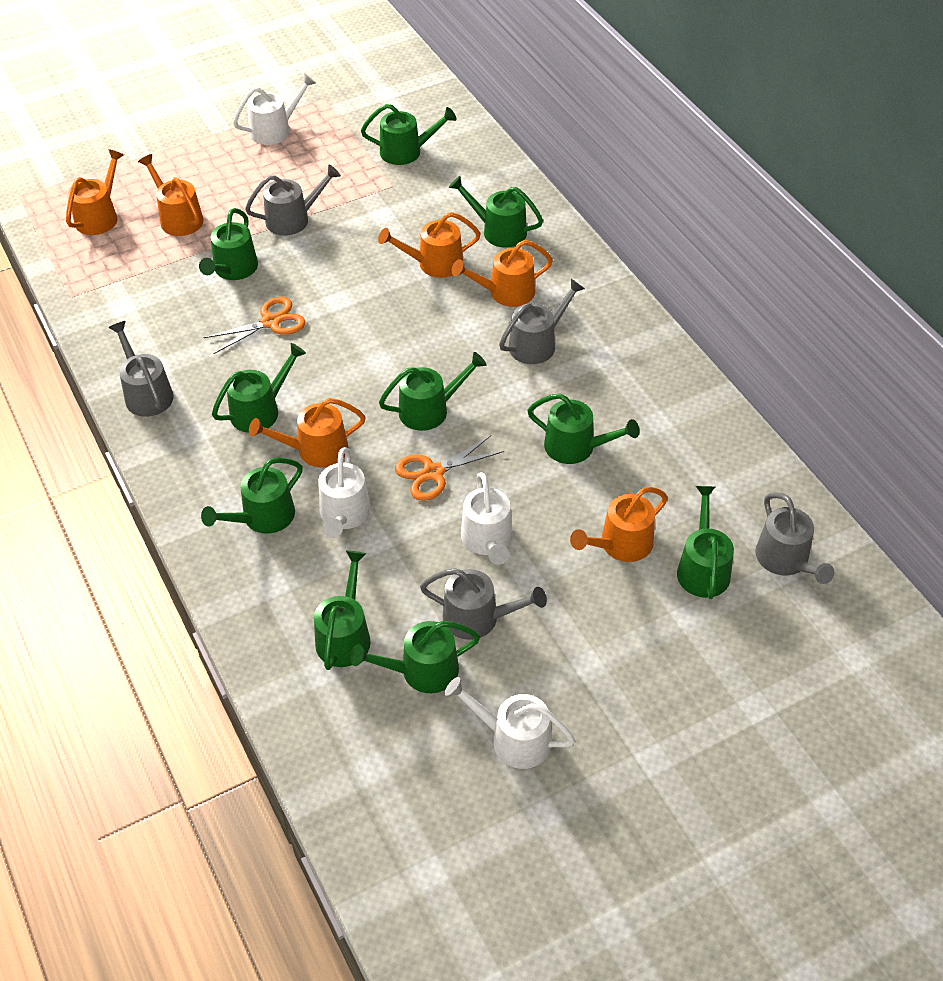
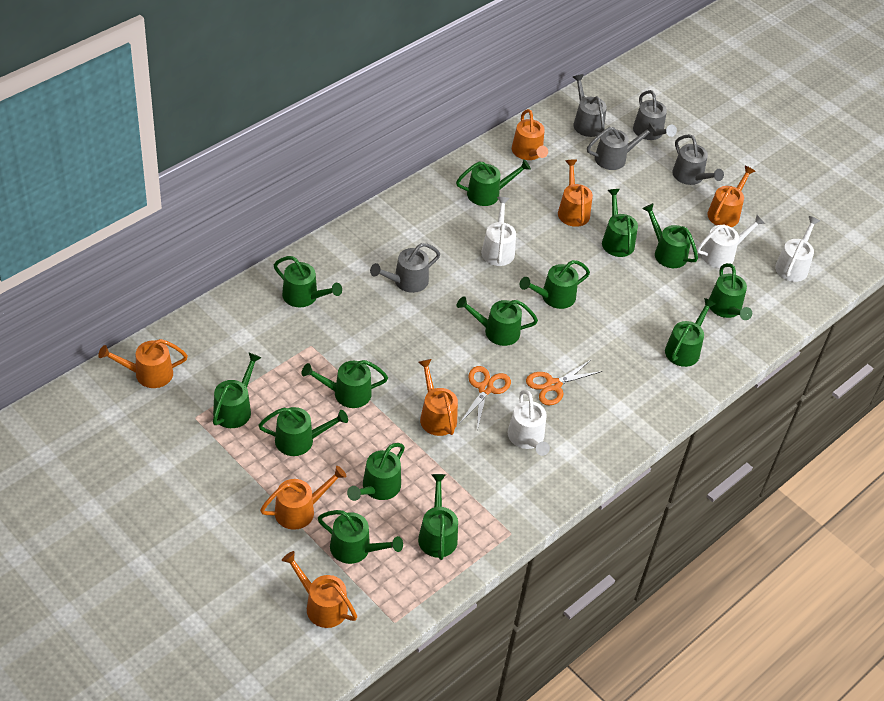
green watering can: [199,208,258,280] [201,457,303,533] [212,343,306,433] [314,550,371,670] [350,621,480,693] [361,104,456,165] [379,352,487,431] [449,176,543,248] [527,393,640,464] [677,486,734,599] = 10 -> [213,353,262,428] [258,407,348,456] [274,256,342,307] [302,360,388,408] [318,510,403,564] [347,443,405,501] [418,474,458,560] [456,159,531,206] [457,296,538,346] [520,260,590,309] [602,189,638,257] [642,203,698,268] [665,298,716,367] [709,263,752,320] = 14
orange watering can: [66,149,124,235] [138,154,204,236] [249,398,366,468] [378,212,481,278] [452,240,553,307] [570,487,668,562] = 6 -> [98,339,188,388] [260,466,347,530] [282,551,357,628] [418,359,458,436] [512,109,548,160] [558,160,593,227] [707,166,755,227] = 7

